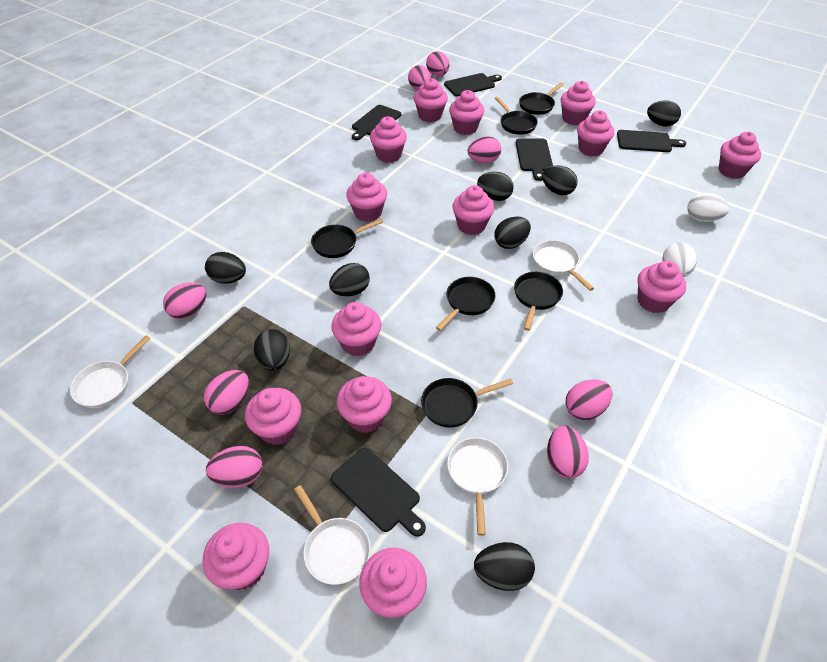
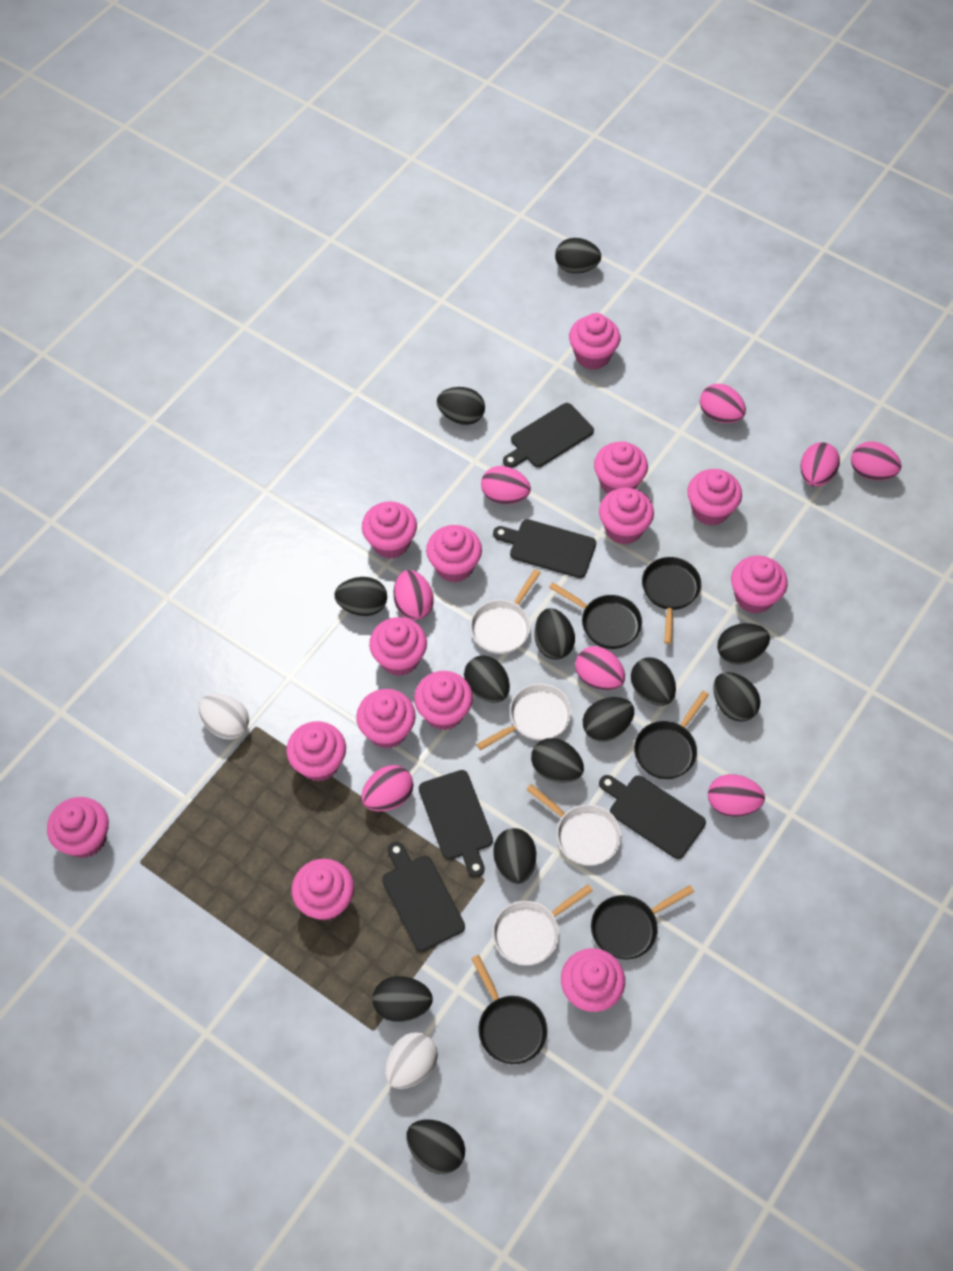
black egg: [205,252,246,284] [254,329,290,371] [329,263,370,296] [474,542,535,591] [477,172,514,201] [494,217,531,249] [542,165,578,195] [647,100,681,126] = 8 -> [334,577,387,616] [373,976,433,1022] [406,1120,465,1174] [437,387,485,425] [464,656,510,702] [493,828,536,884] [531,738,584,783] [534,608,575,659] [555,238,601,273] [583,697,634,742] [631,658,676,706] [713,672,760,722] [717,623,770,665] = 13
black pan: [311,219,383,258] [421,378,513,428] [436,277,496,331] [495,97,538,135] [514,272,563,331] [519,83,564,115] = 6 -> [471,955,547,1064] [549,582,642,649] [591,885,694,960] [634,691,709,779] [642,557,701,644] = 5

